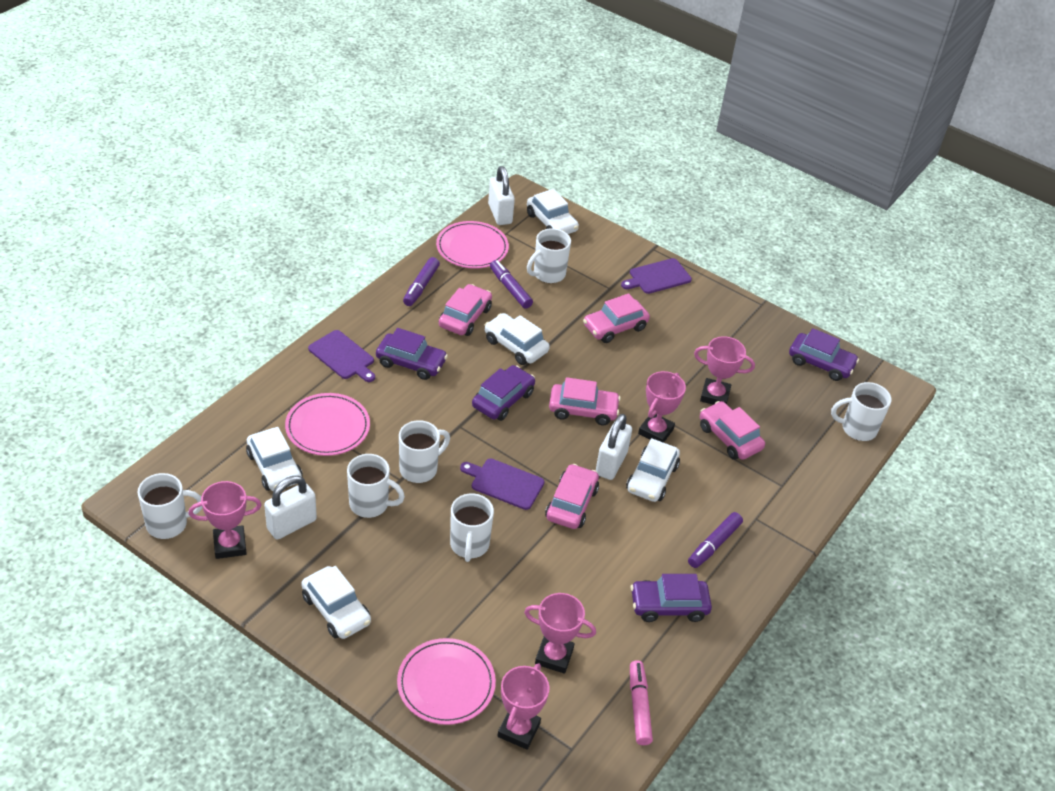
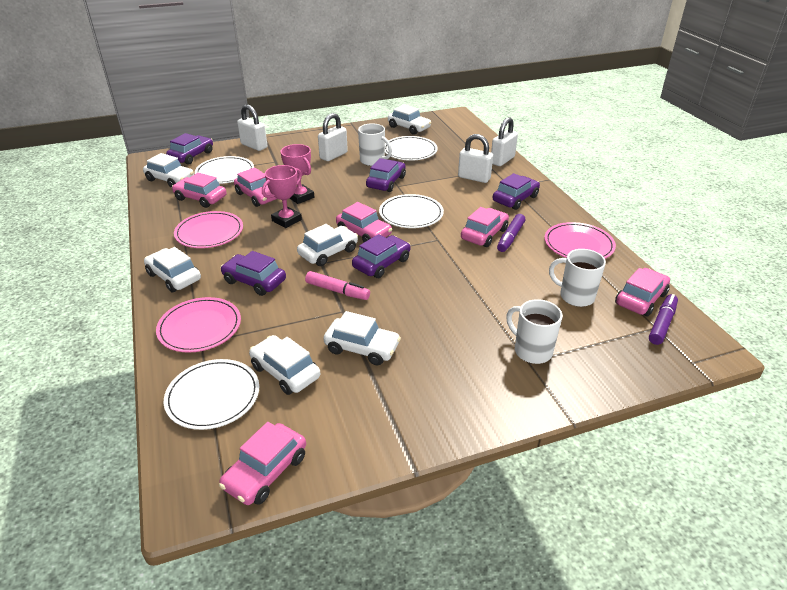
pink car: [439,284,492,336] [545,464,599,529] [549,377,621,425] [583,293,650,343] [700,401,765,460] = 5 -> [172,173,227,208] [219,422,306,505] [234,167,277,207] [336,202,392,242] [461,207,509,247] [615,268,670,316] = 6
pink trophy: [189,481,261,559] [498,663,550,750] [524,593,596,674] [638,371,686,443] [694,336,755,405] = 5 -> [262,165,302,228] [281,144,314,204] = 2
purple car: [376,328,448,380] [472,365,535,421] [631,574,712,622] [789,328,859,381] = 4 -> [166,133,213,165] [220,251,286,296] [352,234,410,278] [366,158,406,192] [492,173,540,210] = 5
purple cutting board: [308,330,375,382] [460,459,545,510] [621,258,692,294] = 3 -> none = 0
purple marker: [403,257,440,306] [490,260,533,309] [688,512,743,568] = 3 -> [497,214,525,252] [649,294,678,345] = 2
white car: [246,427,303,491] [301,566,371,639] [485,313,550,365] [527,189,579,234] [626,438,680,502] = 5 -> [143,153,194,188] [144,247,201,292] [249,335,320,395] [297,224,358,266] [323,311,401,365] [388,104,431,135] = 6
white mug: [138,473,203,539] [347,454,405,518] [399,420,450,483] [450,493,494,562] [527,228,571,283] [831,382,892,441] = 6 -> [358,123,392,166] [506,299,562,364] [549,249,606,307] = 3
white padlock: [264,476,317,540] [488,166,515,225] [596,414,632,480] = 3 -> [237,104,268,151] [318,113,348,161] [458,134,493,183] [491,117,518,166] = 4
white plate: none = 0 -> [164,359,259,430] [195,156,254,184] [379,194,444,228] [385,136,438,161] = 4

